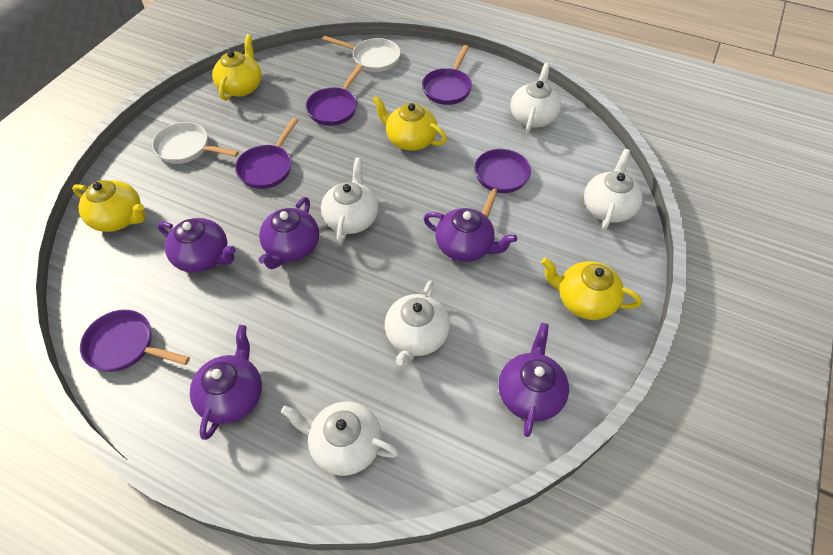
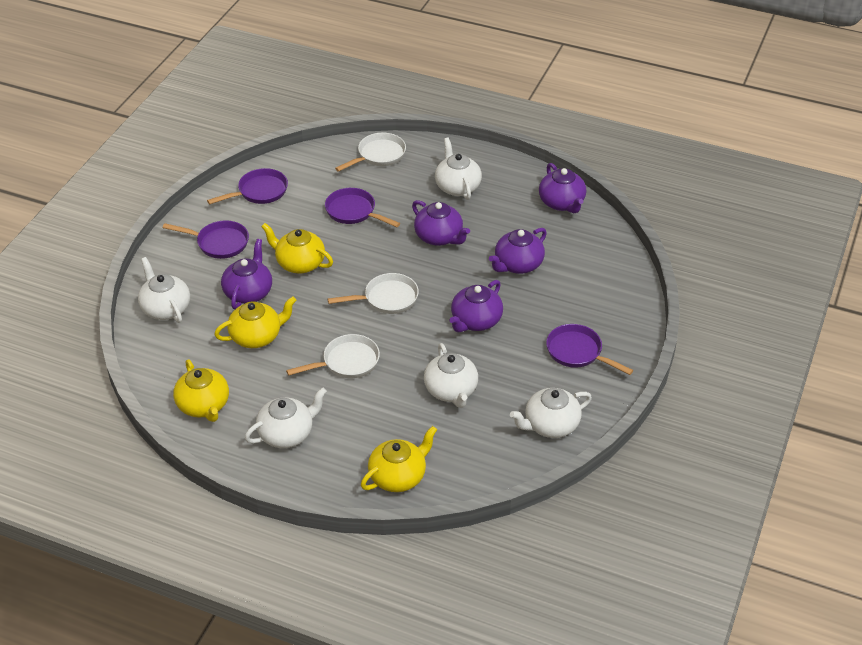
purple pan: [80,310,190,372] [235,118,298,189] [306,64,363,126] [422,45,472,105] [475,149,531,218] = 5 -> [163,221,249,259] [207,168,288,204] [325,188,400,227] [546,324,633,375] = 4
white pan: [152,122,239,164] [322,36,401,72] = 2 -> [286,334,380,378] [327,273,419,314] [335,133,406,172] = 3

